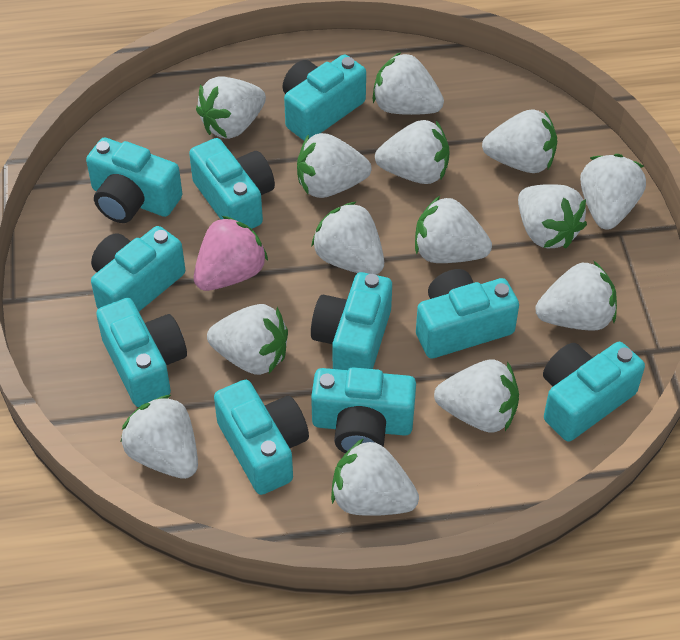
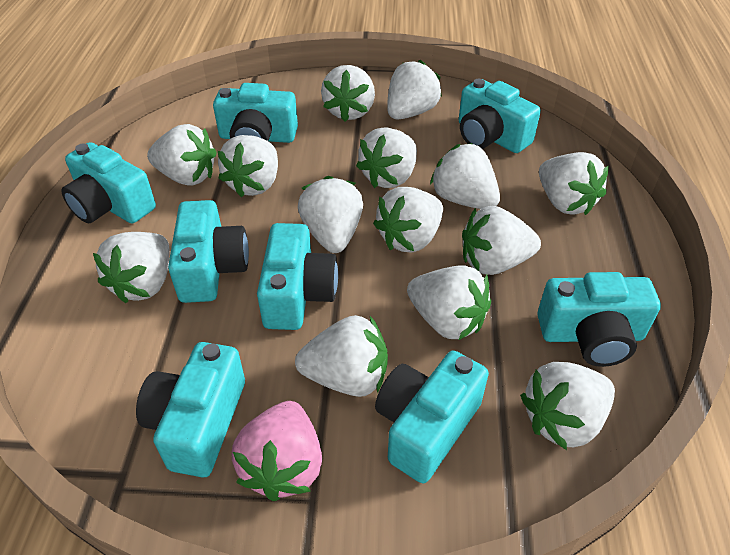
turquoise camera: [86,138,182,223] [91,226,185,311] [96,298,187,407] [189,138,275,229] [214,380,309,495] [283,55,366,140] [311,272,392,370] [311,367,416,454] [416,269,519,358] [543,342,645,441] = 10 -> [61,142,156,223] [136,342,245,478] [168,200,249,303] [213,83,298,143] [257,223,338,330] [375,351,489,483] [459,79,541,153] [537,272,661,367] = 8

